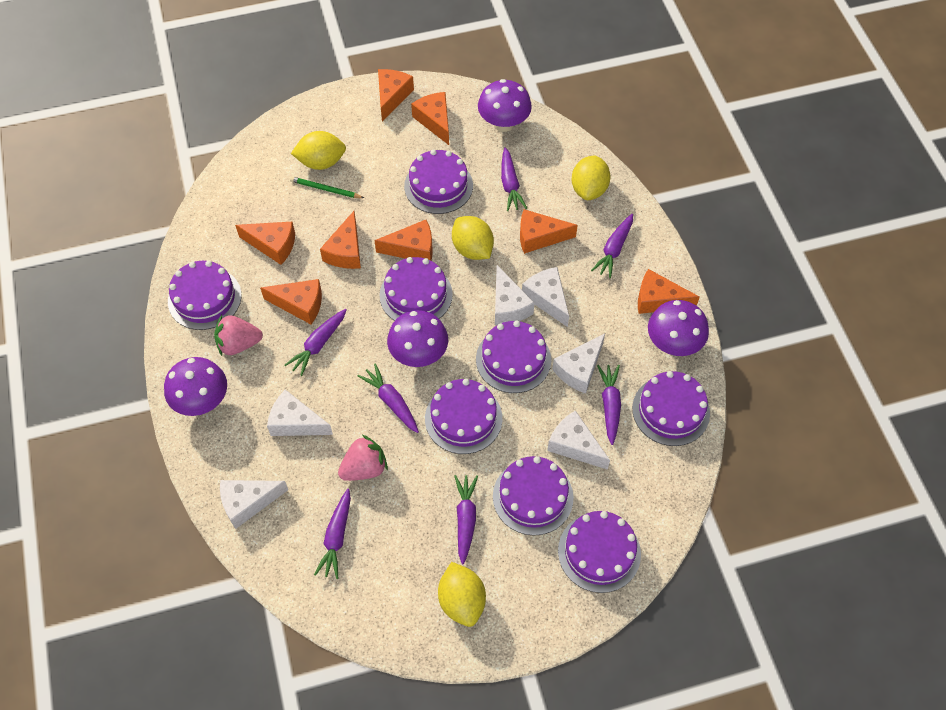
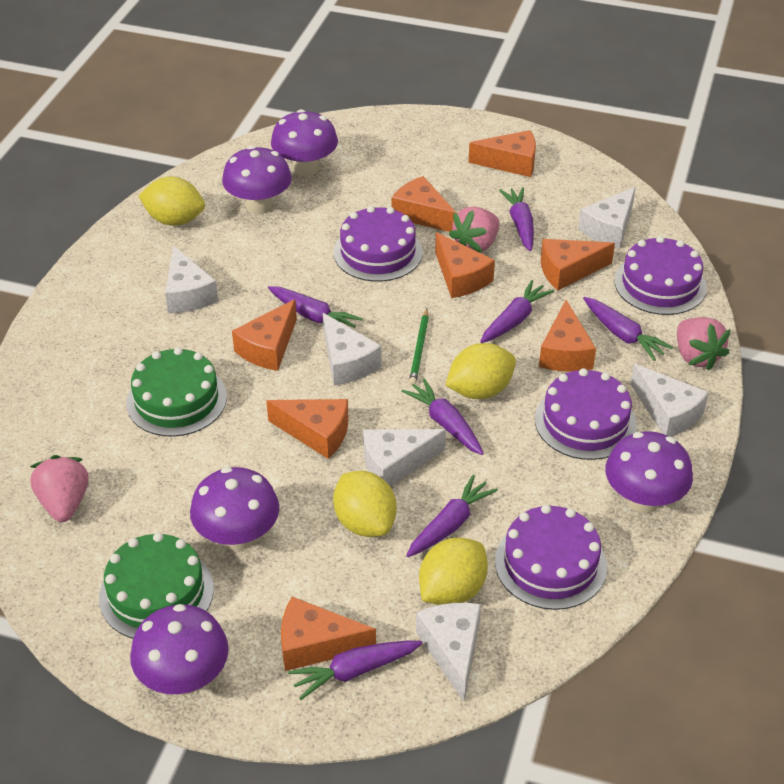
green cake: none = 0 -> [99,532,214,638] [126,347,227,437] = 2
pink strawberry: [214,315,263,356] [338,435,388,481] = 2 -> [30,455,89,522] [449,207,500,253] [677,317,731,371] = 3
purple cake: [168,261,241,330] [380,257,453,321] [404,149,473,214] [425,379,502,454] [476,321,551,393] [493,456,574,535] [558,511,641,593] [632,371,710,446] = 8 -> [334,206,423,282] [495,505,607,610] [535,368,637,460] [614,236,707,315] = 4
purple mushroom: [164,357,227,416] [387,310,448,367] [478,79,532,132] [648,300,709,356] = 4 -> [130,604,229,695] [190,467,279,551] [222,146,292,214] [271,109,338,177] [605,431,693,513] = 5

